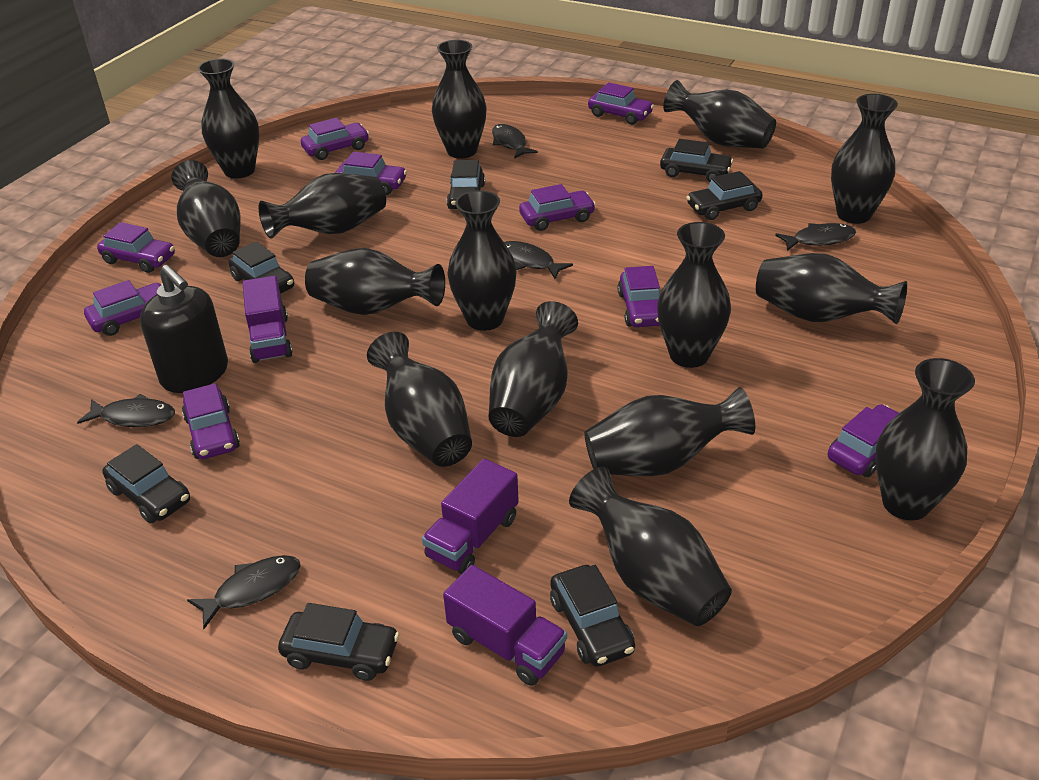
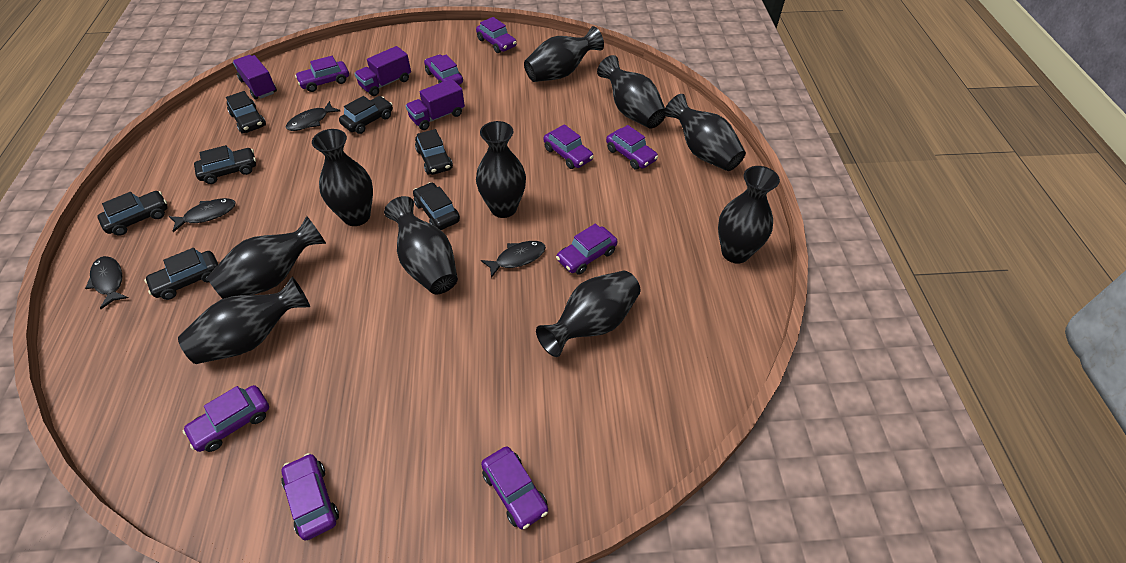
black fish: [77,394,175,427] [187,555,301,629] [492,124,538,159] [504,241,573,279] [775,223,856,251] = 5 -> [85,256,128,309] [169,198,236,232] [286,101,340,131] [481,241,546,278] = 4
black soap dispenser: [140,265,228,393] = 1 -> none = 0
black vase: [172,160,241,257] [198,59,259,179] [259,173,386,239] [305,248,445,315] [367,332,472,467] [432,40,487,158] [447,190,517,331] [489,301,578,437] [569,467,732,626] [584,387,755,476] [657,222,731,368] [663,80,776,148] [756,253,907,324] [831,94,898,224] [875,358,975,520] = 15 -> [178,277,310,364] [207,216,326,299] [312,129,373,226] [384,196,458,294] [476,121,526,218] [524,26,604,82] [536,271,640,357] [597,55,666,128] [664,94,746,171] [718,166,780,263] = 10

